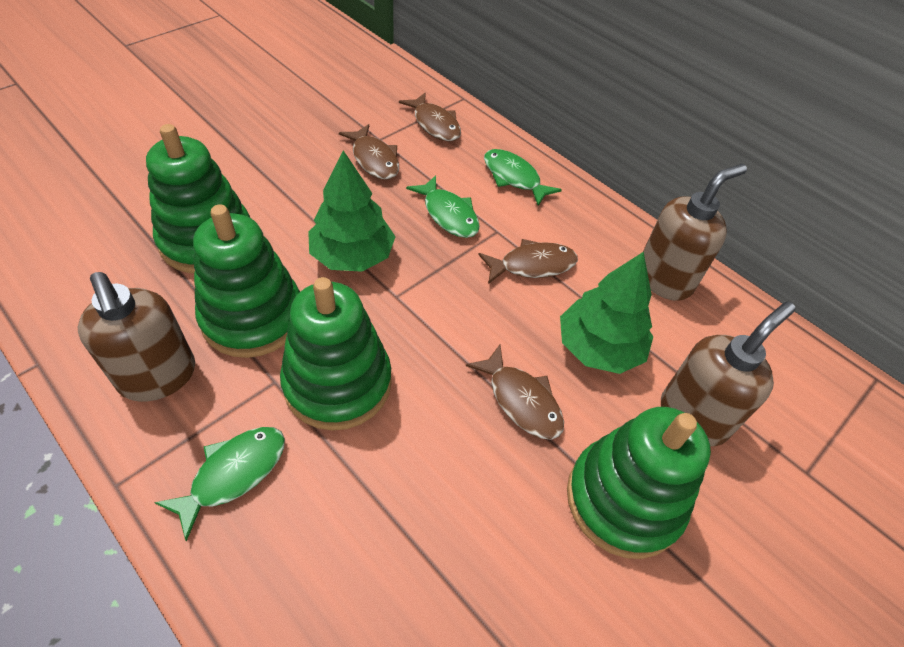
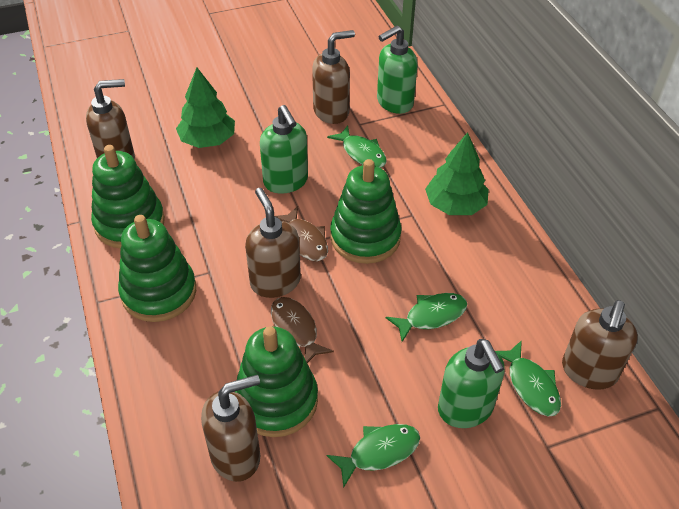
brown fish: [339,124,399,180] [399,93,461,141] [466,345,564,440] [478,239,578,284] = 4 -> [271,297,334,363] [274,206,328,262] = 2
brown soap dispenser: [78,272,195,402] [643,164,747,301] [661,302,795,447] = 3 -> [86,79,135,160] [201,375,260,482] [245,188,301,298] [312,30,355,124] [562,300,638,390] = 5
green fish: [154,427,285,542] [406,175,480,238] [484,149,562,206] = 3 -> [327,125,387,168] [327,424,420,488] [386,293,467,342] [496,340,561,417] = 4
green soap dispenser: none = 0 -> [260,105,308,194] [377,26,418,114] [438,339,505,428] = 3

